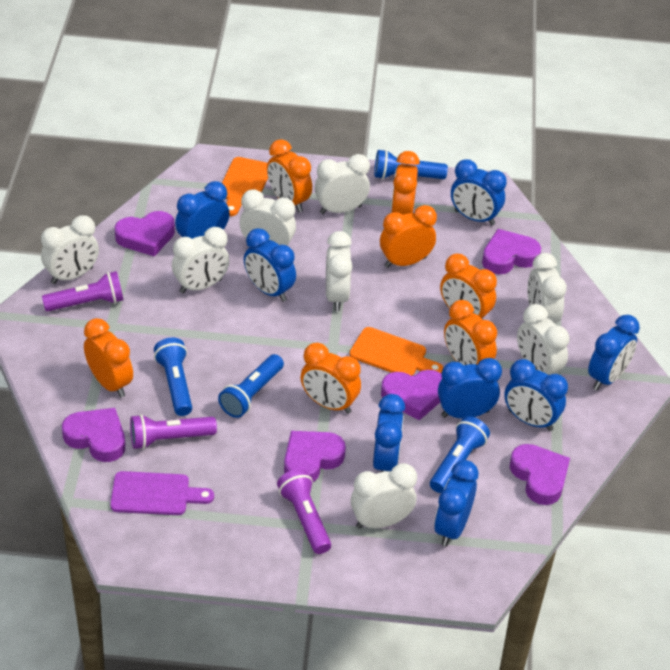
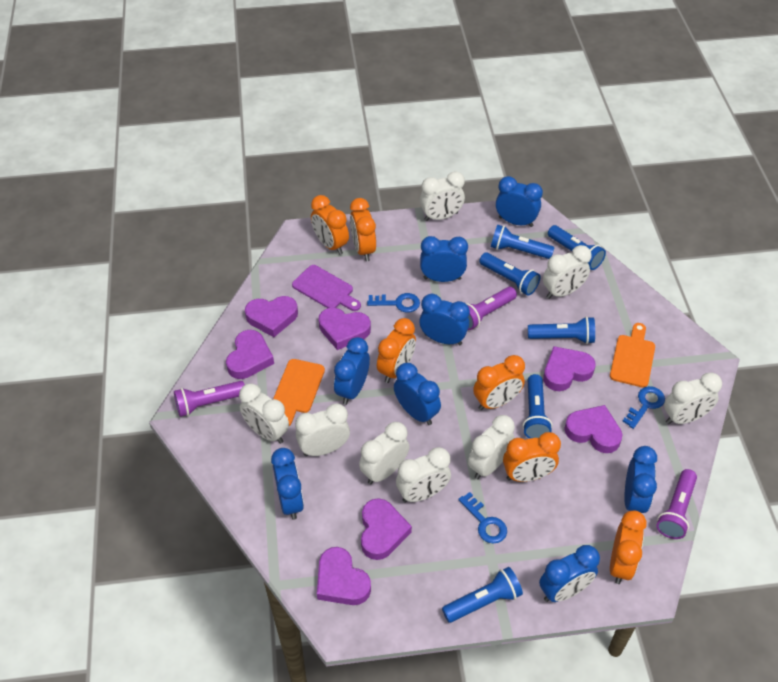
blue flashlight: [154,337,192,416] [218,354,284,418] [374,150,448,179] [430,416,490,493] = 4 -> [442,567,523,623] [479,253,540,296] [491,224,555,259] [523,374,552,439] [528,317,595,344] [548,225,606,270] = 6
blue key: none = 0 -> [367,293,420,313] [458,492,507,544] [622,386,665,429] = 3
orange clock: [84,318,133,398] [267,139,312,212] [300,343,361,414] [380,205,437,268] [391,151,420,215] [440,254,497,319] [444,300,497,365] = 7 -> [311,195,349,255] [350,198,376,261] [377,318,416,383] [473,355,525,410] [503,432,561,482] [610,510,647,584] = 6
purple heart: [62,408,125,462] [115,211,175,256] [284,431,346,482] [381,370,442,420] [482,229,541,274] [510,444,570,505] = 6 -> [226,330,274,379] [245,296,298,337] [317,547,371,605] [319,308,371,350] [361,498,412,560] [543,346,595,391] [564,405,622,453] = 7

